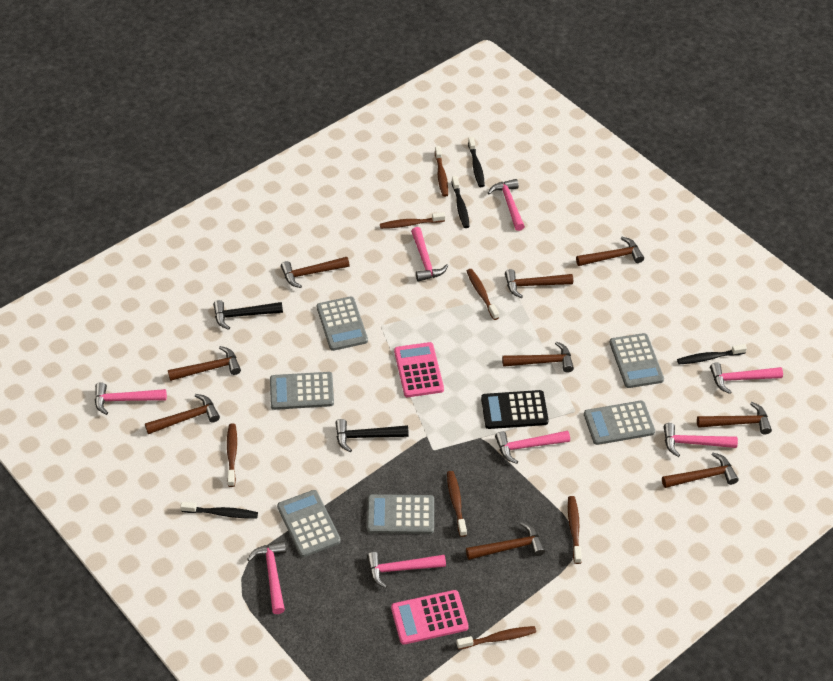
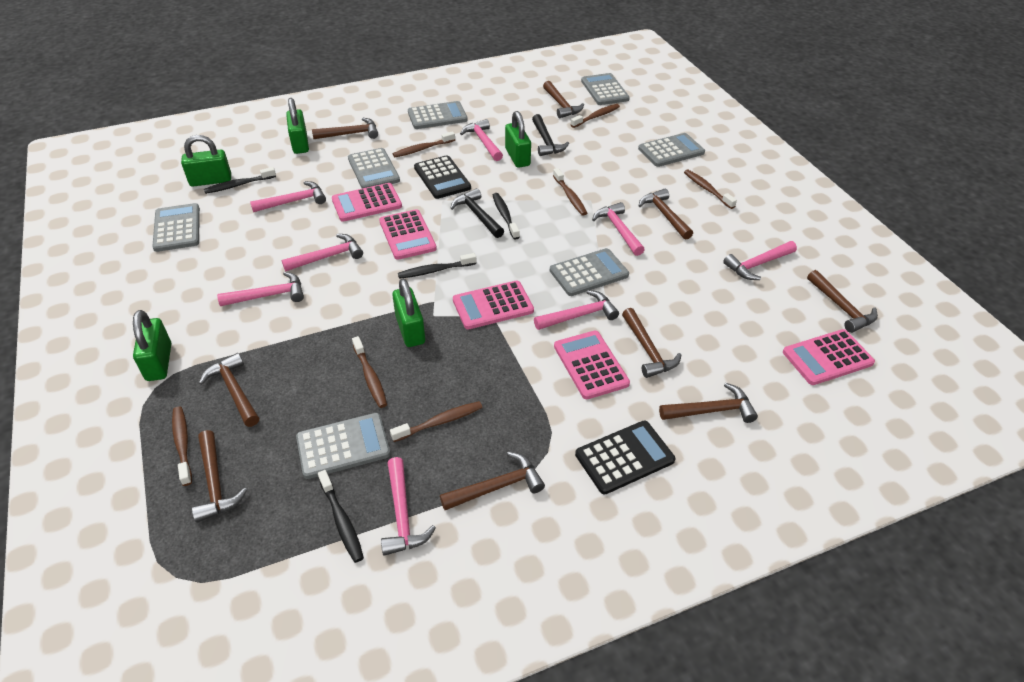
black calculator: [481,390,549,429] = 1 -> [414,155,471,199] [575,421,675,494] = 2
green padlock: none = 0 -> [133,310,171,381] [181,135,231,187] [286,98,309,154] [392,279,425,347] [505,111,531,168] = 5
grey calculator: [270,372,334,410] [277,490,341,557] [316,296,368,351] [367,494,434,534] [584,401,655,445] [609,333,664,388] = 6 -> [152,203,200,252] [296,413,390,479] [348,148,400,189] [408,101,468,129] [550,248,629,296] [581,73,630,105] [638,133,705,167] = 7
pink calculator: [391,590,469,645] [394,342,444,397] = 2 -> [332,183,402,222] [379,209,437,260] [453,281,534,329] [554,331,630,399] [783,329,875,385] = 5

